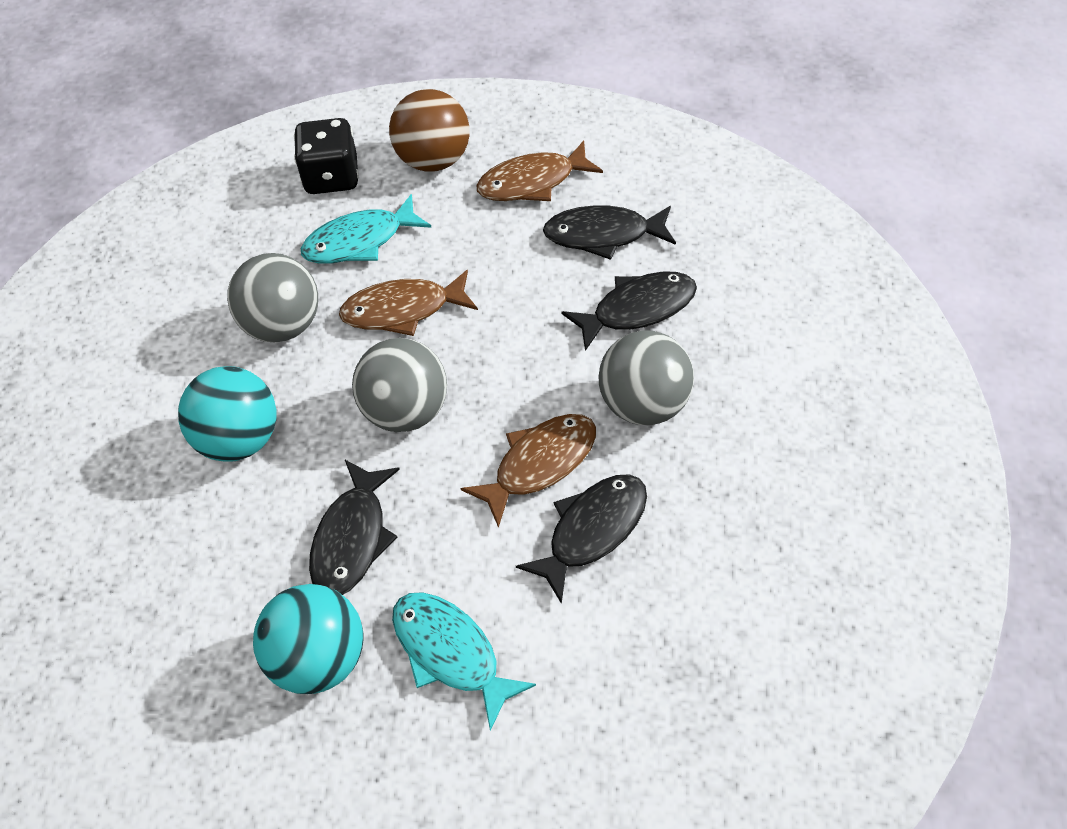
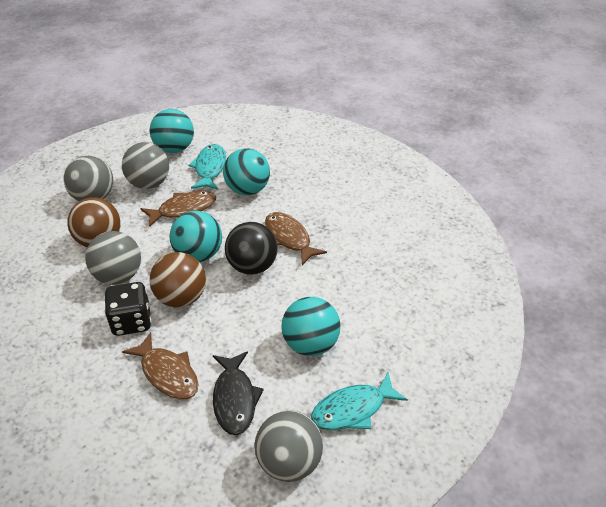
black ball: none = 0 -> [225,222,278,275] = 1
black fish: [309,460,400,595] [516,474,647,604] [543,205,676,260] [561,272,697,351] = 4 -> [213,351,264,435] = 1
brown ball: [389,89,470,172] = 1 -> [67,198,121,247] [149,252,206,307] = 2
grey ball: [227,253,318,342] [352,338,447,432] [598,330,694,425] = 3 -> [64,156,113,201] [85,231,141,285] [122,142,169,189] [254,411,323,482] = 4
turquoise ball: [178,366,276,462] [253,584,363,694] = 2 -> [149,109,194,153] [169,211,222,262] [223,148,270,195] [281,297,341,356] = 4

